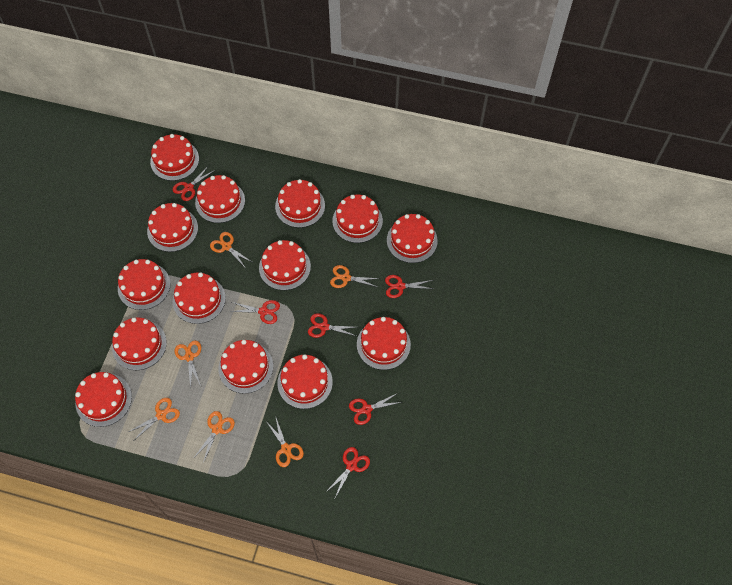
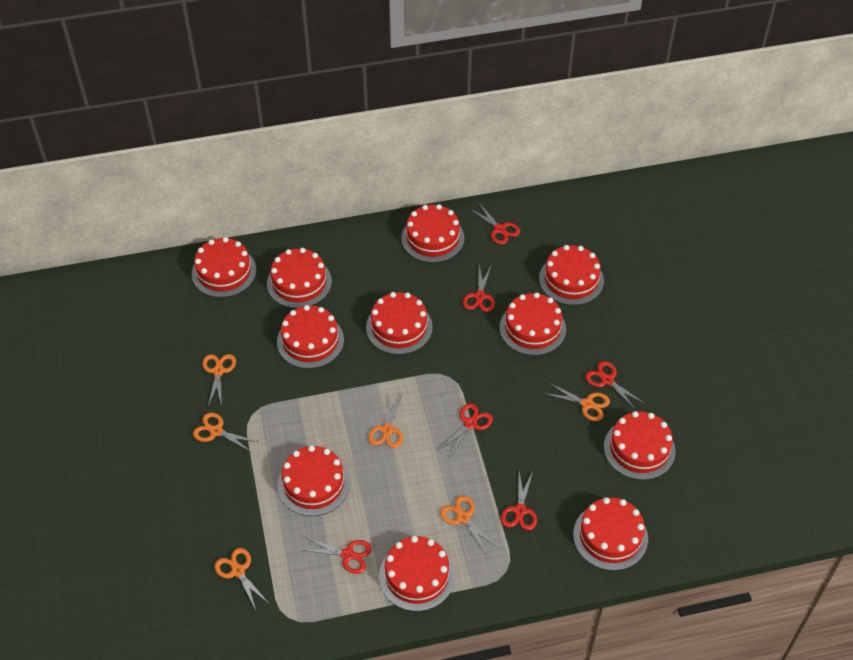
red cake: [75,372,132,427] [112,317,167,370] [118,259,170,310] [147,203,198,252] [150,134,199,181] [173,272,226,324] [195,175,245,223] [218,340,273,394] [259,240,311,290] [275,179,325,228] [277,355,333,409] [332,195,383,243] [357,317,411,370] [387,214,438,263] = 14 -> [192,237,256,298] [267,248,332,308] [277,305,344,369] [277,445,350,516] [366,292,433,355] [379,536,455,611] [401,204,464,263] [500,292,566,355] [539,245,604,305] [573,497,648,571] [604,411,675,480] = 11

